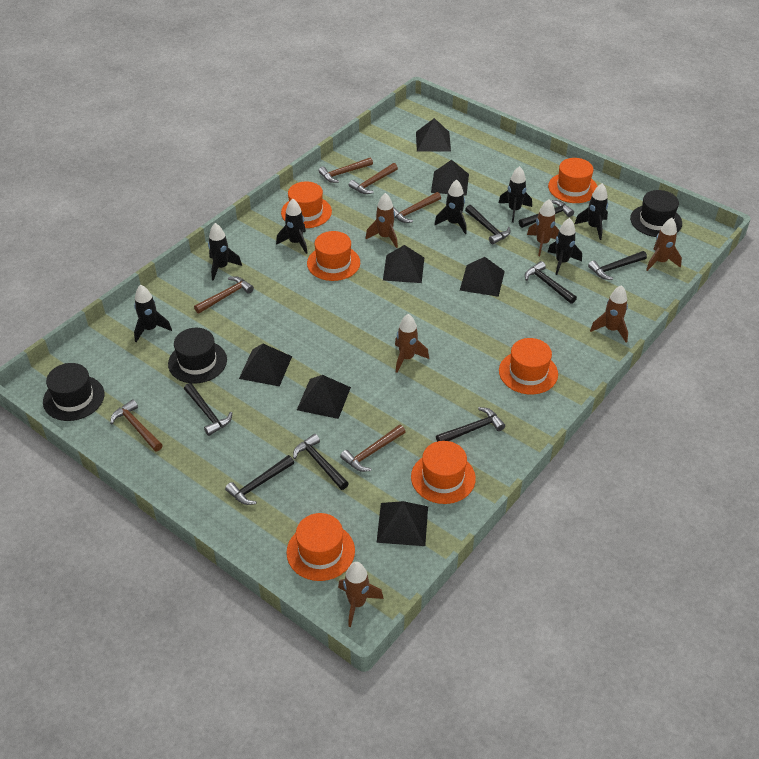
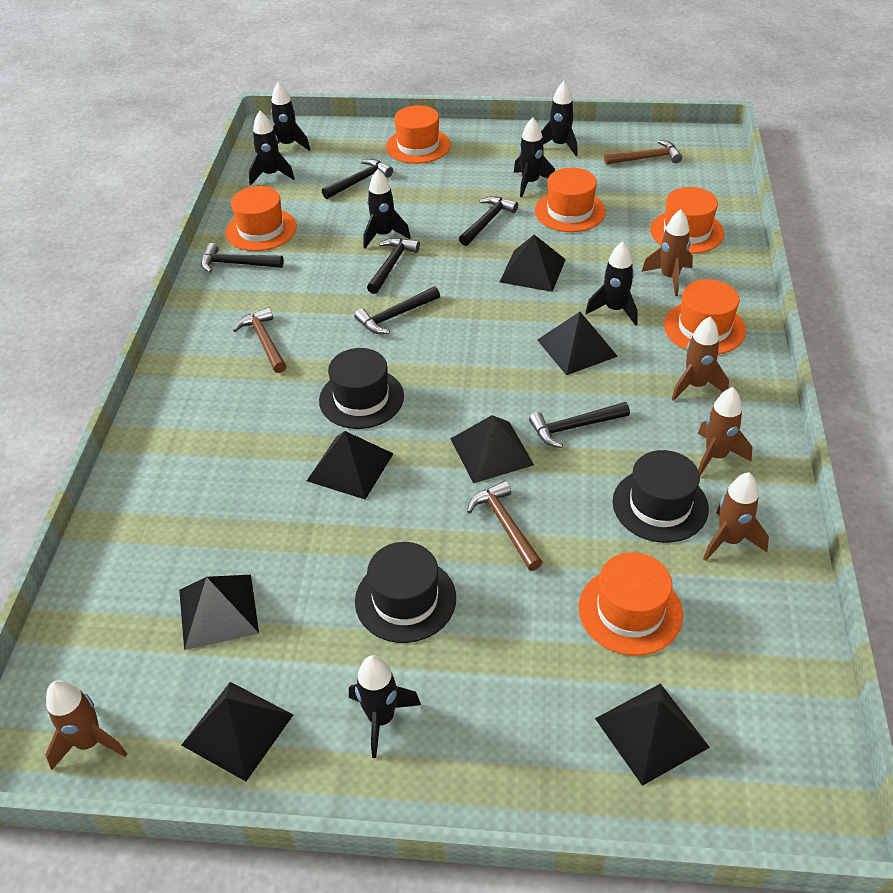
black hammer: [184,383,232,436] [225,455,294,505] [293,434,349,490] [436,407,505,442] [465,205,510,244] [519,200,574,228] [525,261,577,304] [588,251,647,280] = 8 -> [201,243,284,273] [322,159,393,199] [354,286,440,334] [367,238,420,294] [459,196,518,246] [529,402,630,448] = 6
brown hammer: [110,399,163,452] [194,276,254,314] [319,157,373,183] [340,425,405,472] [349,163,398,194] [393,192,441,223] = 6 -> [233,307,287,373] [467,481,543,571] [604,140,682,165] = 3
brown rocket: [338,562,384,627] [365,193,398,248] [395,314,429,373] [527,199,559,256] [590,285,628,343] [646,218,682,271] = 6 -> [45,681,127,770] [642,209,693,296] [672,317,729,401] [698,387,752,476] [703,472,769,561] = 5

